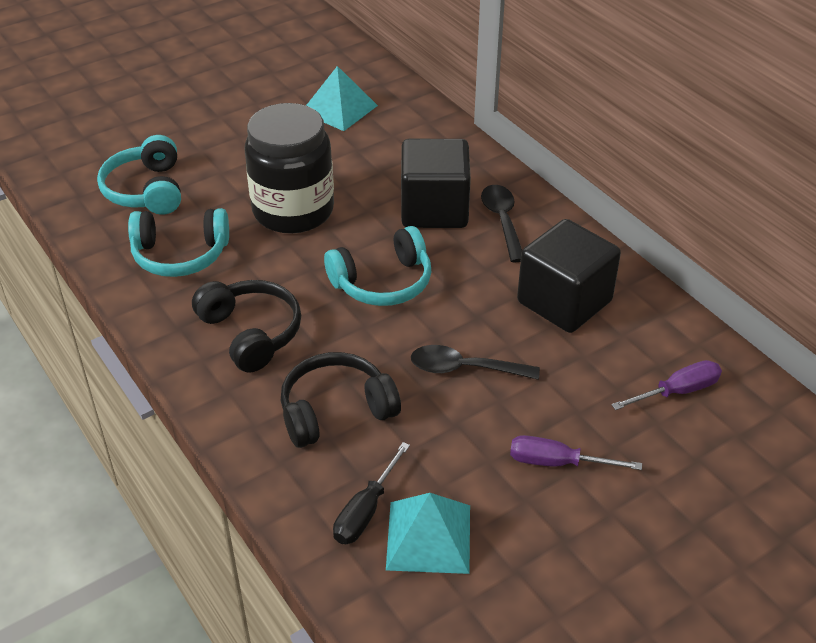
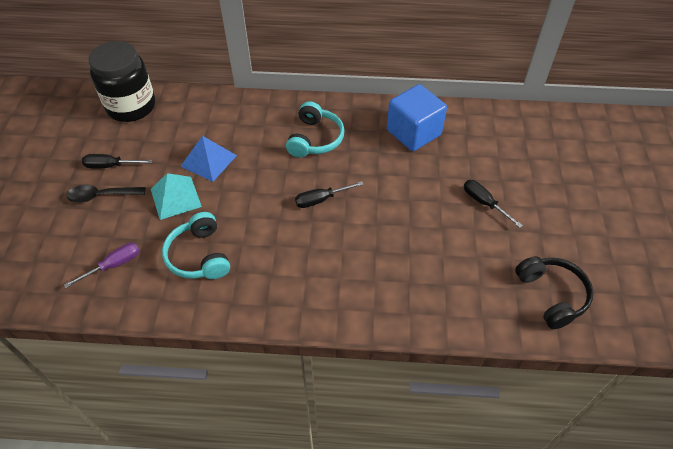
black cube: [401,139,471,228] [517,219,621,333] = 2 -> none = 0
black headphones: [192,280,301,373] [281,352,401,448] = 2 -> [515,256,593,329] = 1
black screwdriver: [333,442,410,544] = 1 -> [82,154,152,168] [295,181,364,208] [464,180,523,228] = 3
black spoon: [411,345,540,380] [481,185,522,262] = 2 -> [67,185,145,203] = 1
blue cube: none = 0 -> [387,84,447,151] = 1
blue pyramid: none = 0 -> [181,136,237,182] = 1
purple screwdriver: [510,435,642,470] [611,360,722,410] = 2 -> [64,243,140,288] = 1
turquoise headphones: [97,135,181,215] [128,208,229,277] [324,226,431,306] = 3 -> [162,212,230,279] [286,101,345,158] = 2
turquoise pyramid: [306,66,378,131] [386,493,470,574] = 2 -> [151,173,202,220] = 1

